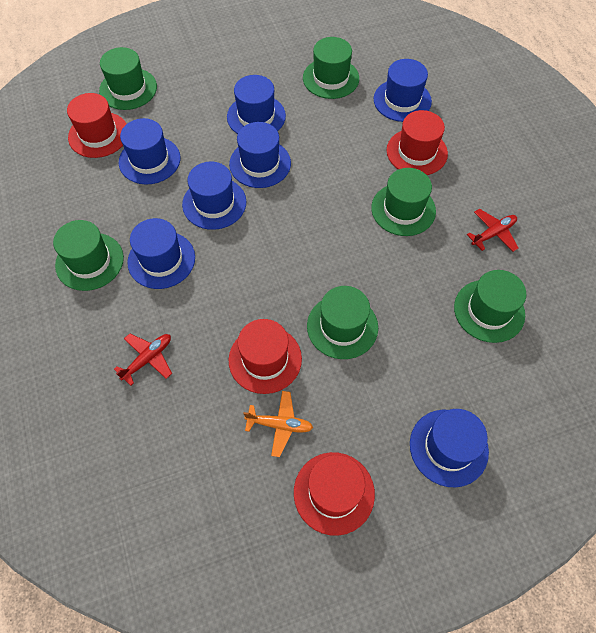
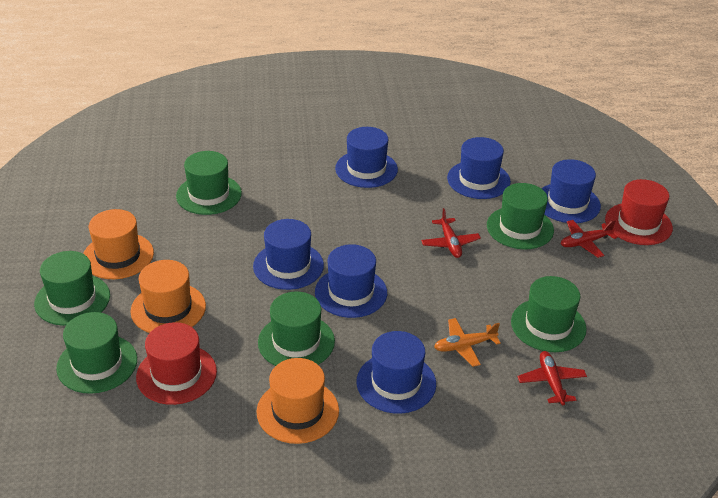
blue hat: [119,118,180,185] [127,218,195,289] [182,161,246,230] [227,75,286,134] [229,122,291,188] [374,59,432,122] [410,409,489,487] = 7 -> [253,219,324,290] [315,244,387,318] [335,127,398,188] [357,331,436,414] [447,137,511,199] [541,159,601,223] = 6
orange hat: none = 0 -> [83,209,154,279] [130,260,206,333] [257,358,339,444] = 3
red hat: [67,93,127,158] [228,319,302,394] [294,452,375,536] [386,110,448,175] = 4 -> [136,322,217,405] [605,179,673,245] = 2
red plane: [114,334,172,386] [467,209,518,252] = 2 -> [421,208,481,258] [517,351,587,405] [561,220,618,258] = 3

